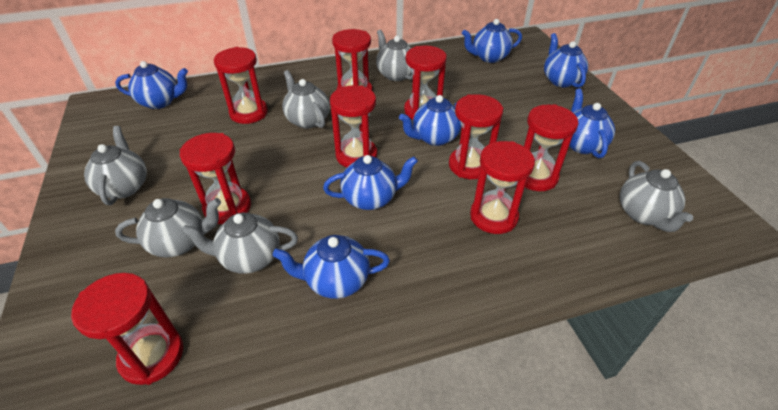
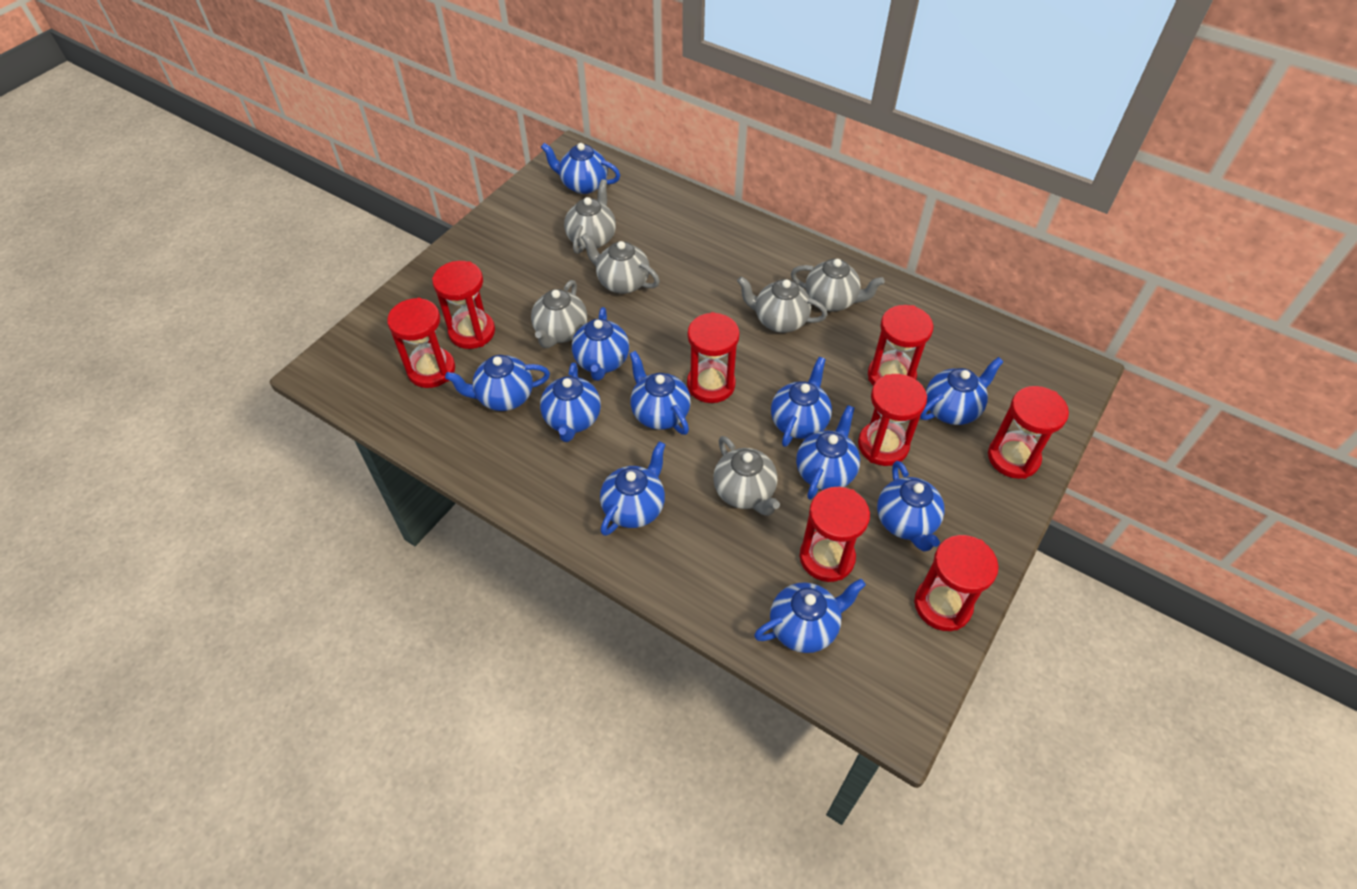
blue teapot: [115,61,188,109] [272,235,390,299] [323,155,418,210] [399,95,462,146] [462,19,522,63] [544,33,588,88] [569,89,615,158] = 7 -> [445,355,550,411] [540,362,601,442] [541,143,620,194] [572,307,629,381] [600,441,666,536] [630,351,691,435] [754,579,866,653] [771,357,832,447] [796,405,860,500] [877,461,944,552] [920,357,1004,425] = 11
red hourglass: [71,273,183,385] [180,133,251,224] [214,47,268,124] [330,85,377,167] [332,29,372,90] [404,45,447,119] [449,94,503,179] [470,141,535,234] [524,104,579,191] = 9 -> [387,298,455,388] [432,261,495,349] [687,312,740,403] [800,487,870,582] [858,374,927,466] [868,305,933,386] [914,535,998,631] [988,386,1069,479] = 8

